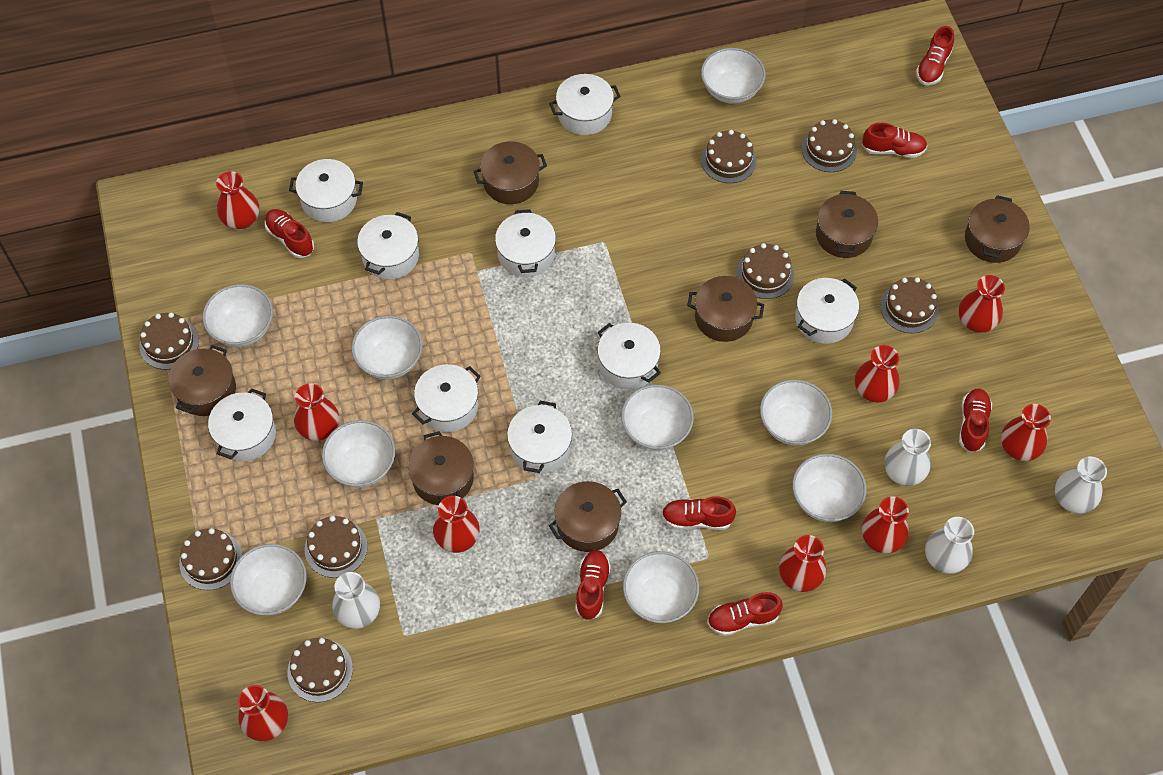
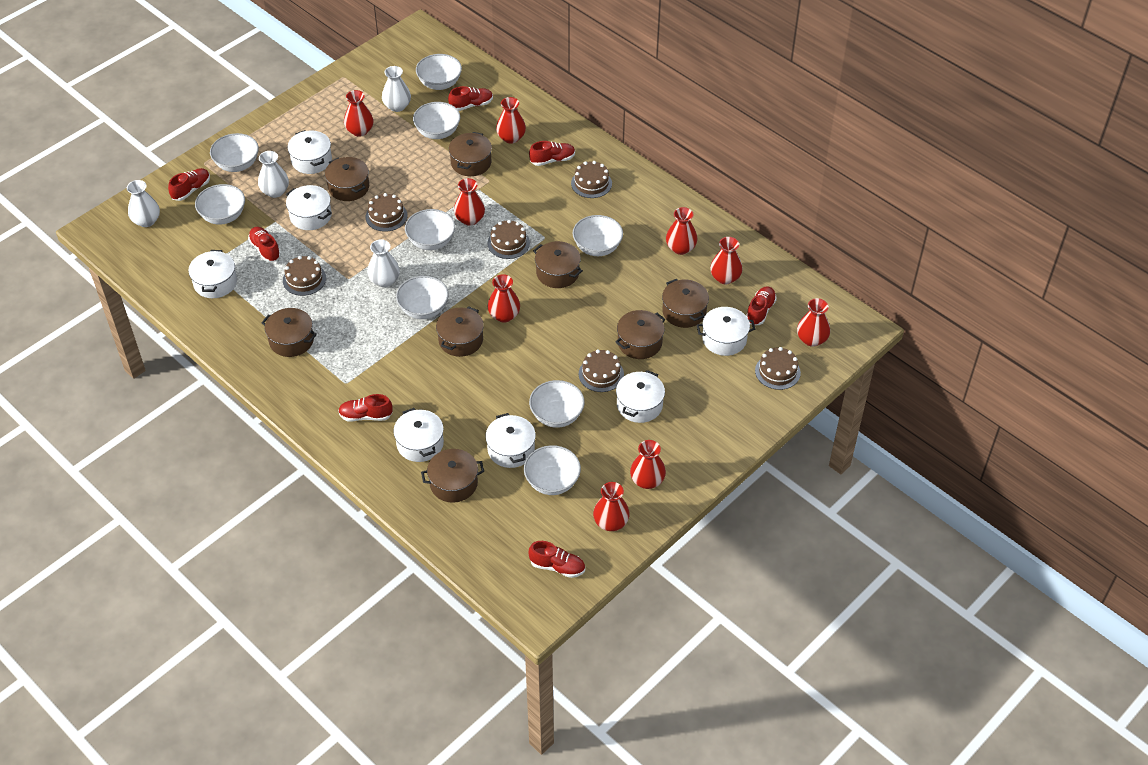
brown cake: [139,313,199,370] [179,528,243,590] [287,638,353,702] [304,516,368,578] [701,130,756,183] [737,243,794,299] [802,119,857,172] [880,277,939,333] = 8 -> [283,256,326,296] [366,193,407,232] [487,220,530,259] [571,161,612,198] [579,349,624,392] [755,347,801,390] = 6
brown pot: [169,345,236,416] [408,431,474,505] [474,141,547,204] [549,481,627,552] [687,276,764,342] [816,191,878,258] [965,195,1030,263] = 7 -> [262,308,317,357] [325,157,369,201] [421,449,484,503] [436,306,484,357] [449,132,492,176] [533,241,583,288] [616,310,665,359] [662,279,709,328] = 8
white pot: [208,388,276,461] [289,159,363,222] [357,212,419,279] [412,364,481,432] [495,209,556,277] [507,401,572,474] [549,74,621,135] [597,323,661,390] [795,278,859,344] = 9 -> [188,250,237,298] [286,185,332,230] [288,130,332,174] [393,408,444,462] [485,413,536,468] [616,370,665,423] [697,307,755,356] = 7

